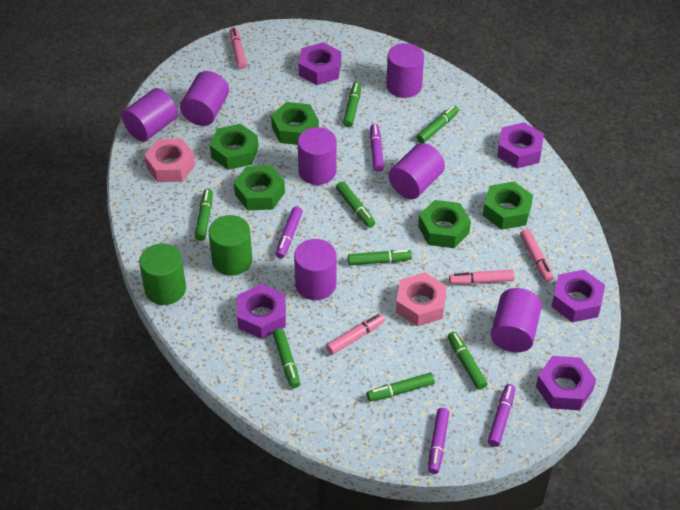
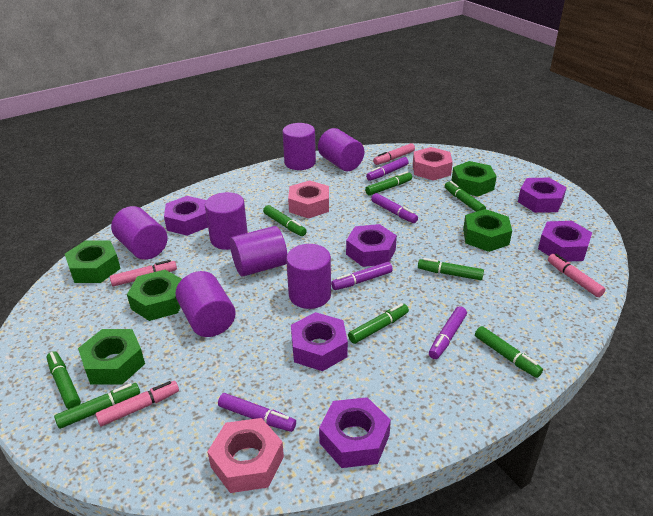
green cylinder: [139,243,186,305] [209,215,253,276] = 2 -> none = 0
pink nut: [144,139,195,182] [396,272,447,327] = 2 -> [207,418,284,493] [288,180,329,219] [413,147,453,181] = 3
purple marker: [275,207,303,259] [370,124,384,172] [428,408,449,474] [488,384,515,447] = 4 -> [218,393,296,432] [331,262,393,290] [366,157,409,181] [371,193,418,223] [429,306,467,359] = 5
purple nut: [237,284,286,339] [299,42,341,85] [497,122,544,168] [536,356,596,410] [551,270,605,322] = 5 -> [164,196,208,236] [291,312,348,371] [319,397,391,468] [346,224,397,267] [518,178,567,213] [538,221,592,262] = 6

